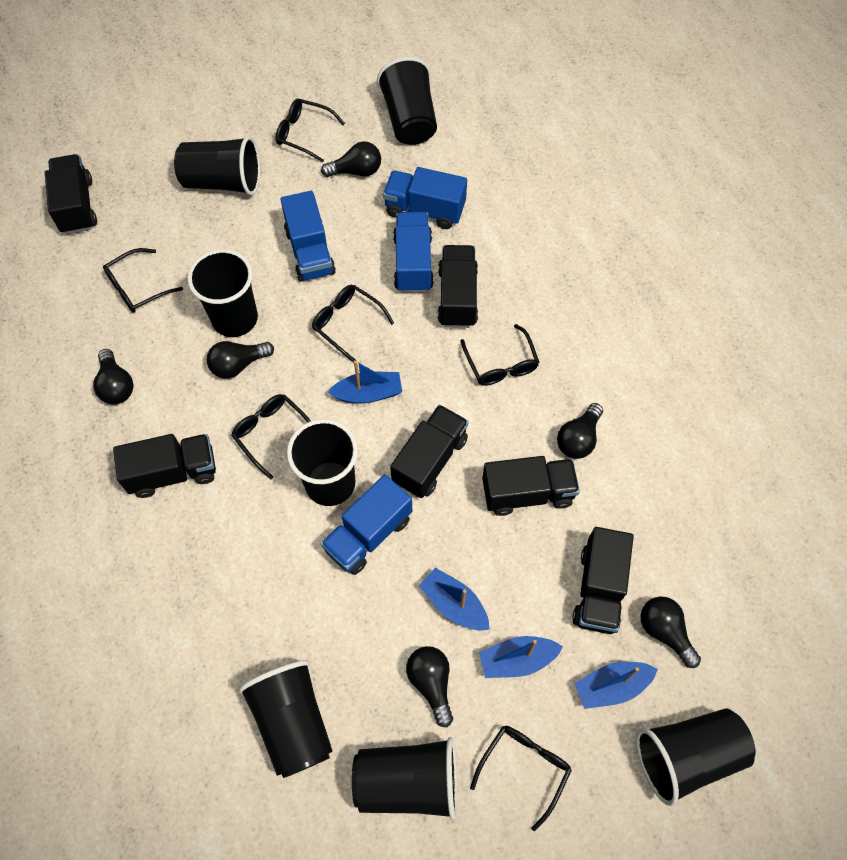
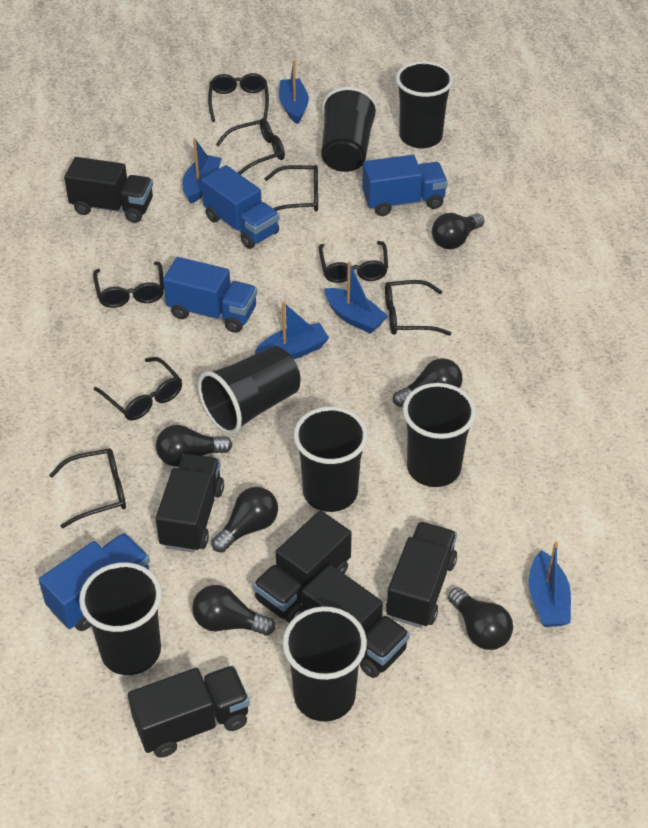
black glasses: [103,248,183,313] [231,394,311,480] [276,99,345,163] [312,285,394,363] [461,324,539,386] [470,726,572,831] = 6 -> [49,448,126,528] [93,261,164,308] [94,357,182,421] [208,73,269,122] [216,118,285,175] [264,165,318,211] [319,241,388,283] [385,280,452,336] = 8
blue boat: [328,361,402,404] [419,568,489,630] [479,636,563,678] [575,661,658,709] = 4 -> [183,138,222,204] [254,302,329,359] [279,60,309,124] [324,262,388,334] [528,541,571,627] = 5

